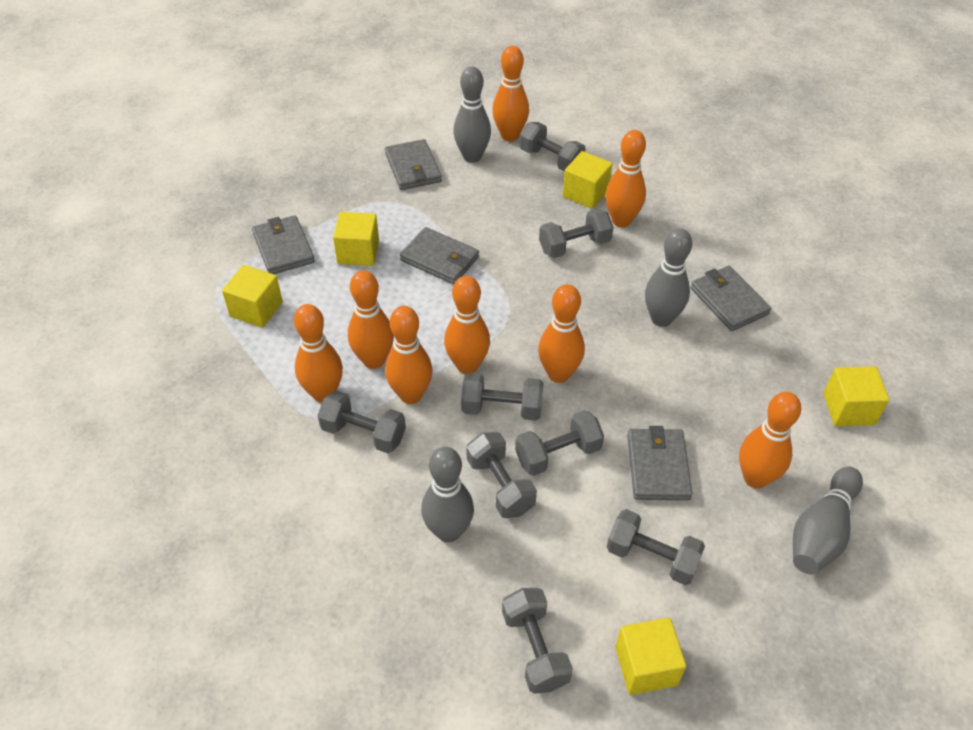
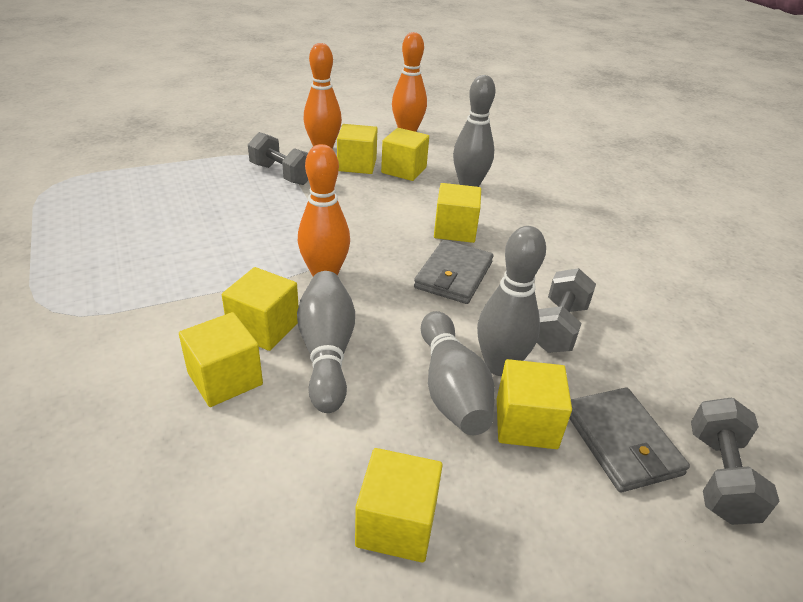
grey dumbbell: [317,390,406,453] [461,373,543,420] [466,432,537,518] [502,588,573,694] [515,410,604,476] [520,122,586,172] [539,209,613,258] [607,509,705,585] = 8 -> [248,132,308,185] [536,268,596,353] [691,398,780,525] = 3
grey wallet: [252,215,315,274] [385,139,442,190] [400,227,479,285] [627,426,692,500] [690,266,771,331] = 5 -> [414,240,493,304] [569,388,690,492] = 2
orange bowling pin: [294,304,343,403] [348,270,394,369] [385,306,433,404] [444,276,490,374] [492,46,529,141] [538,284,585,383] [605,130,646,227] [739,392,801,489] = 8 -> [298,144,350,276] [304,43,342,149] [392,32,427,132] = 3
yellow cube: [222,265,283,328] [333,212,379,266] [563,151,613,209] [615,618,686,695] [823,366,889,426] = 5 -> [179,312,263,407] [222,267,299,351] [337,124,378,174] [355,448,443,563] [381,128,429,181] [434,183,481,243] [497,359,572,449] = 7

